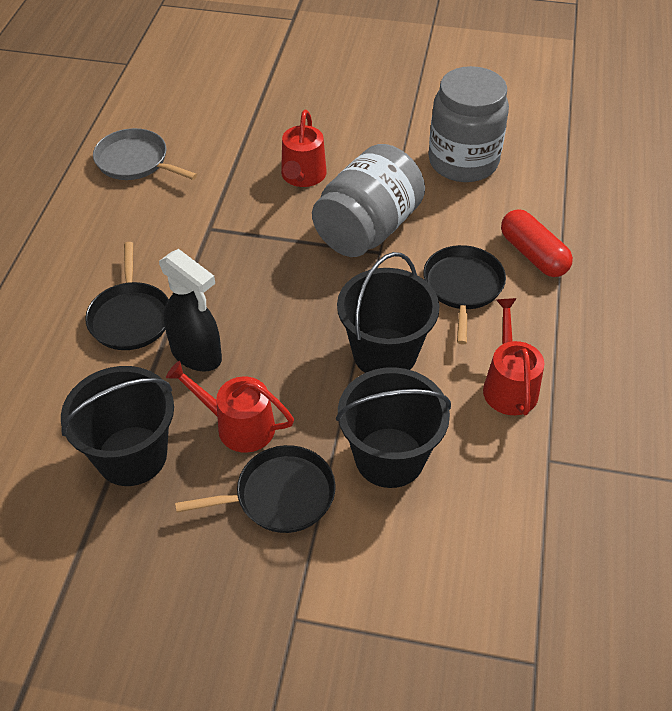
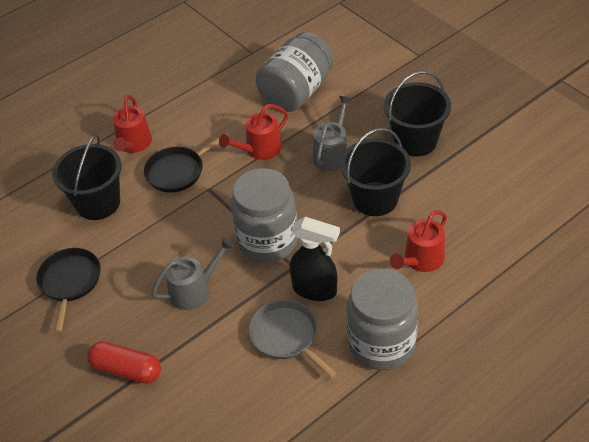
black pan: [85,242,169,350] [175,445,335,533] [423,245,506,344] = 3 -> [36,248,101,333] [144,133,229,193] = 2
grey jar: [312,144,425,257] [428,66,509,182] = 2 -> [231,168,298,263] [255,32,334,112] [347,269,418,370] = 3
grey watering can: none = 0 -> [151,237,234,310] [313,96,352,171] = 2

